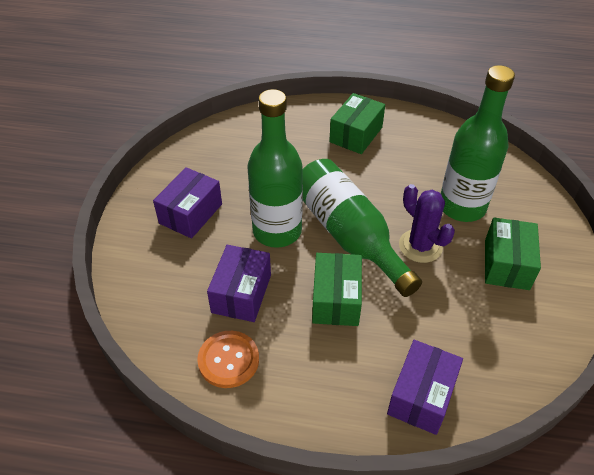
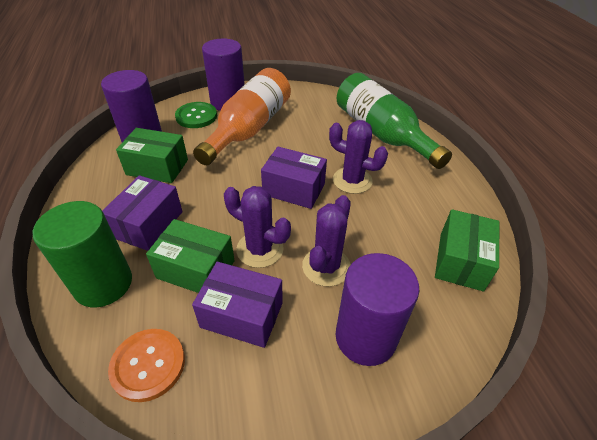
green bottle: [247,89,303,248] [302,159,422,297] [441,65,515,222] = 3 -> [337,73,452,169] = 1
green button: none = 0 -> [175,102,217,128] = 1
green cylinder: none = 0 -> [33,201,132,307] = 1
orange bottle: none = 0 -> [193,68,291,165] = 1
purple cactus: [399,184,455,263] = 1 -> [224,186,291,268] [302,195,351,287] [329,120,388,194] = 3
purple cylinder: none = 0 -> [101,70,162,142] [202,39,245,111] [336,253,419,366] = 3

